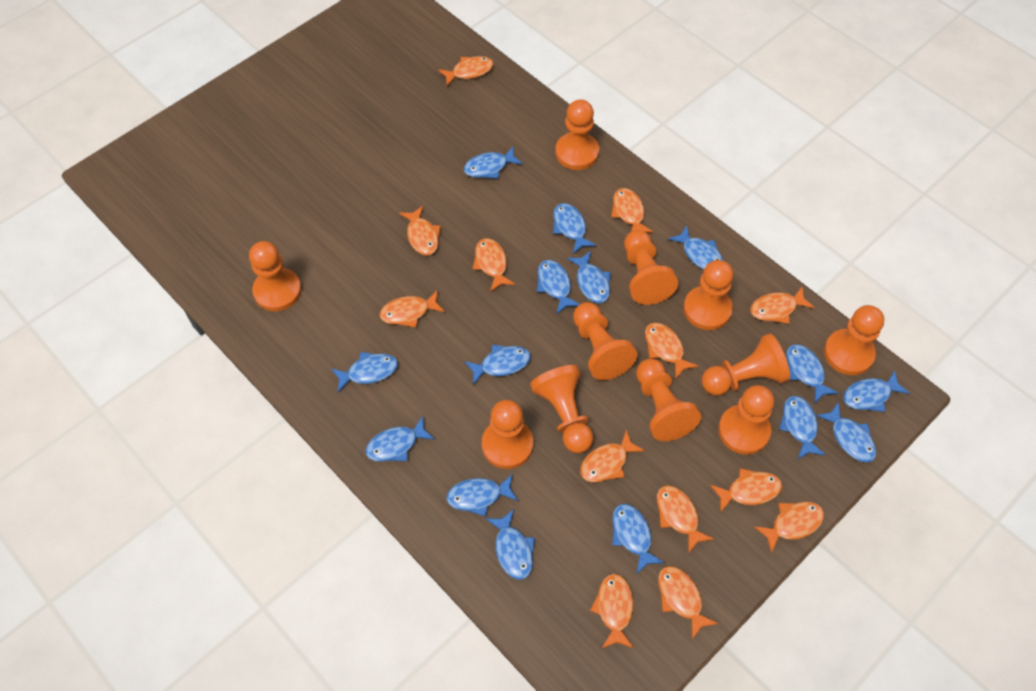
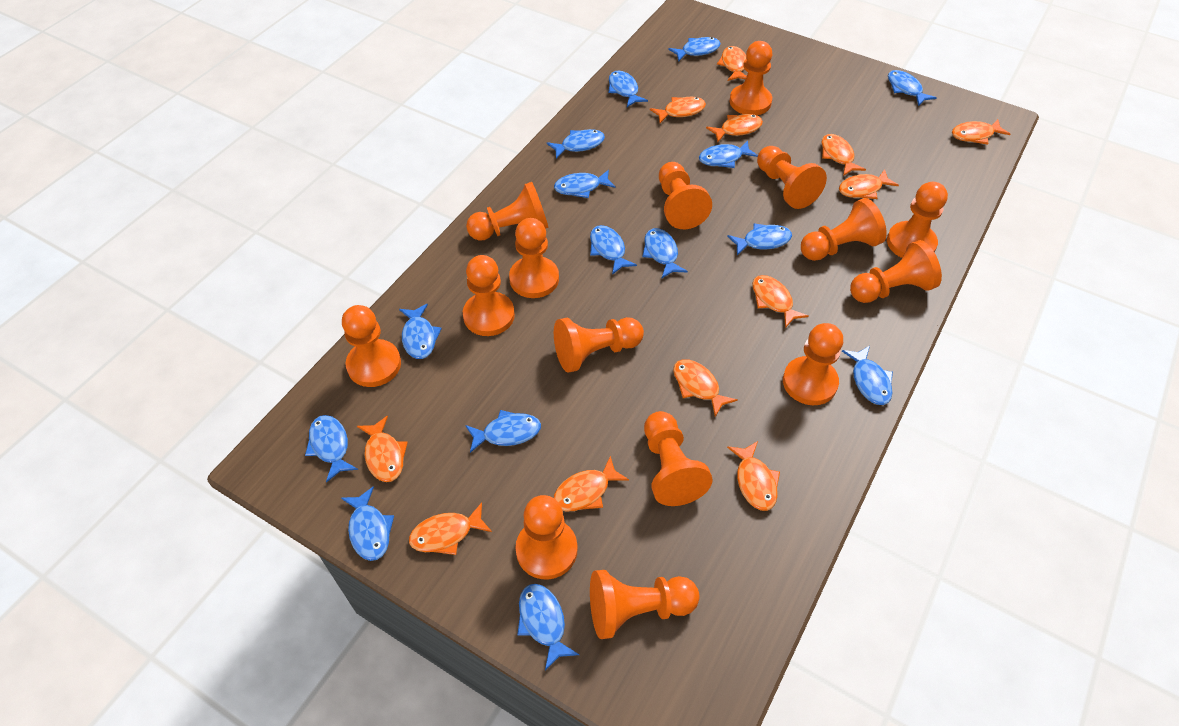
orange fish: [380,290,445,327] [399,206,441,255] [438,56,494,86] [473,238,515,292] [580,430,645,482] [590,573,634,648] [611,188,653,233] [645,323,698,379] [657,485,714,554] [658,566,719,639] [710,468,782,513] [750,286,815,324] [754,502,824,553] = 13 -> [357,416,408,482] [409,503,492,555] [554,456,629,511] [650,97,706,123] [673,359,737,417] [706,114,763,142] [717,46,747,81] [727,441,780,511] [752,275,809,328] [821,134,866,176] [839,169,899,199] [952,119,1010,145] = 12
orange pawn: [249,241,302,311] [482,400,533,469] [530,365,594,453] [555,99,599,170] [573,302,637,380] [624,230,678,305] [636,358,701,441] [683,260,733,330] [702,334,790,396] [718,385,774,455] [824,305,884,375] = 11 -> [342,305,401,387] [463,255,515,336] [466,182,548,241] [509,218,559,298] [516,495,577,580] [554,317,644,372] [590,570,699,639] [644,411,713,506] [659,162,712,229] [730,41,772,115] [757,146,827,209] [783,323,843,405] [801,198,887,261] [850,240,942,303] [887,182,948,258] = 15

